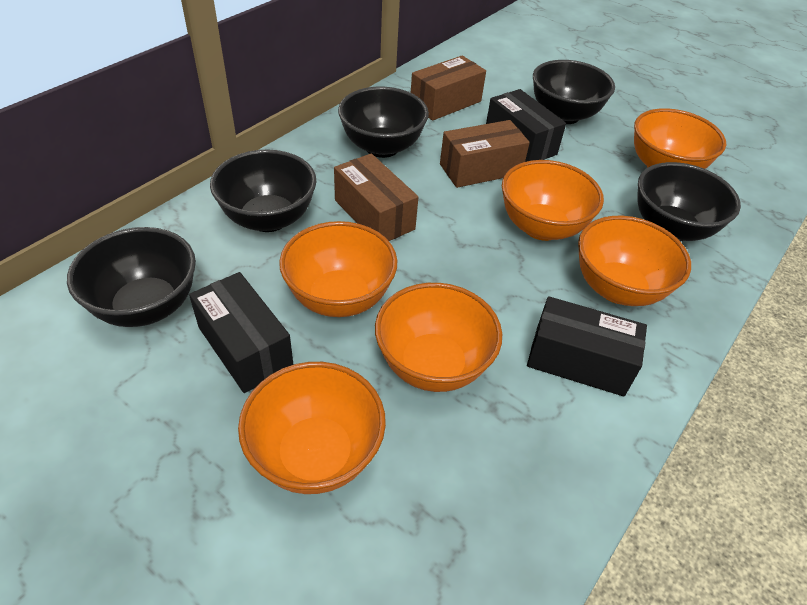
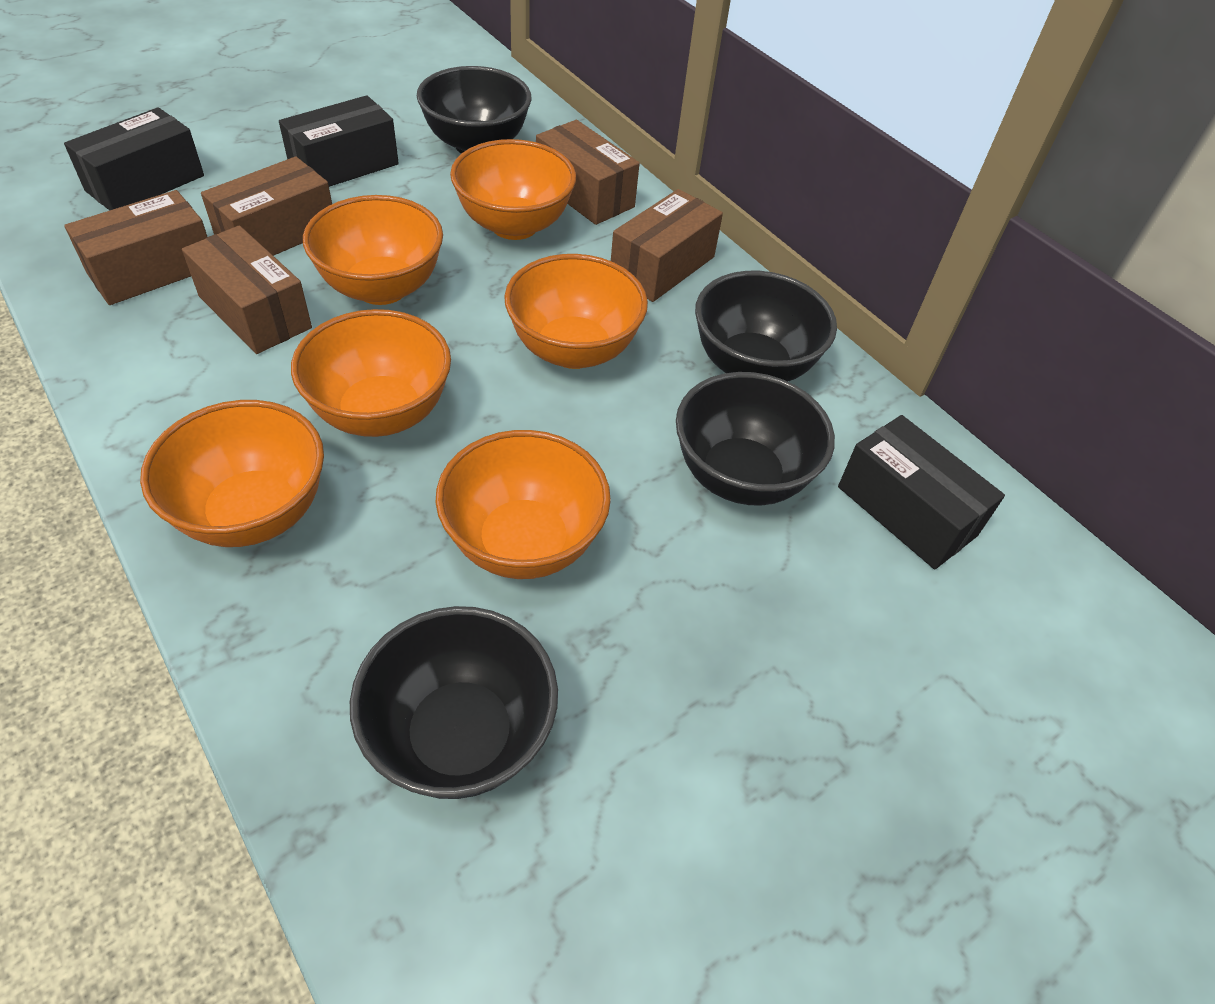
black bowl: [67,227,196,327] [210,150,317,232] [338,87,429,158] [533,60,615,124] [637,162,741,242] = 5 -> [350,606,558,799] [417,66,531,154] [676,372,835,506] [695,271,837,382] = 4
brown box: [334,153,418,241] [411,55,486,121] [440,120,530,188] = 3 -> [64,190,207,305] [182,225,312,354] [201,156,332,256] [536,120,640,225] [611,189,723,302] = 5

